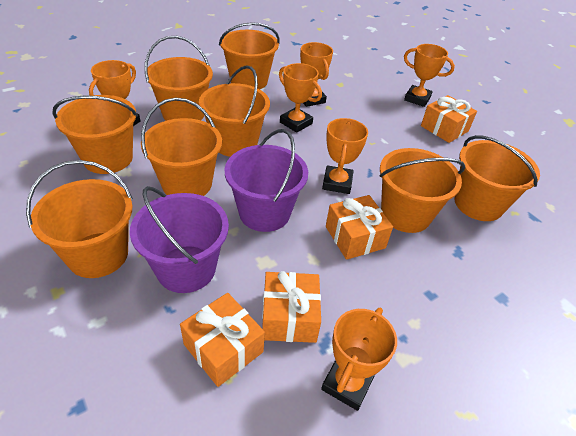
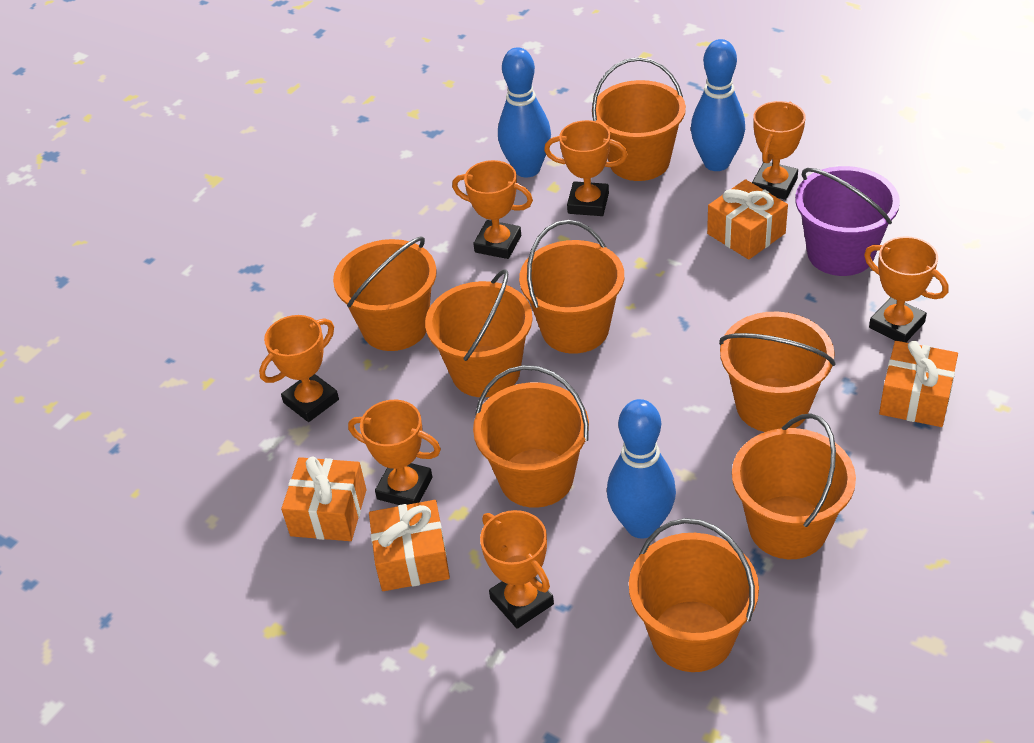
blue bowling pin: none = 0 -> [498,47,551,178] [607,399,676,539] [691,39,745,171] = 3
orange trophy: [89,60,140,126] [279,63,322,133] [300,42,333,107] [321,308,397,411] [322,118,368,194] [404,44,455,107] = 6 -> [259,315,339,422] [348,400,441,505] [452,160,533,259] [480,510,554,629] [544,120,627,216] [752,101,806,200] [864,236,949,342] = 7
purple bucket: [130,186,229,293] [225,129,308,232] = 2 -> [795,166,900,276] = 1

